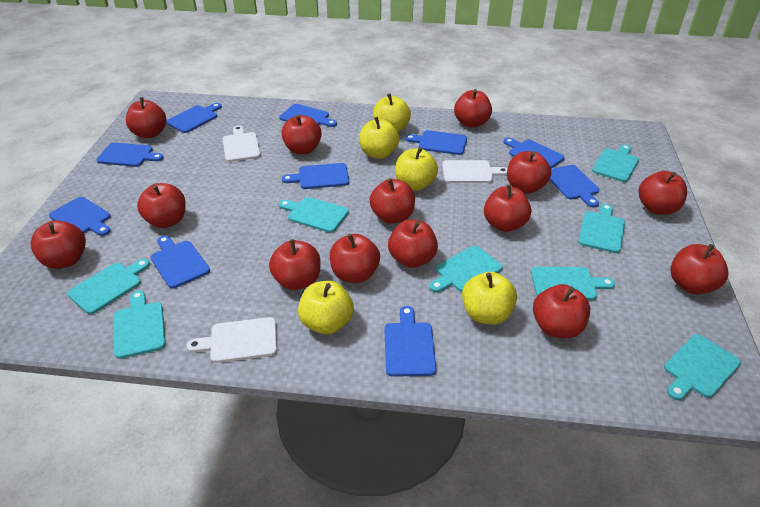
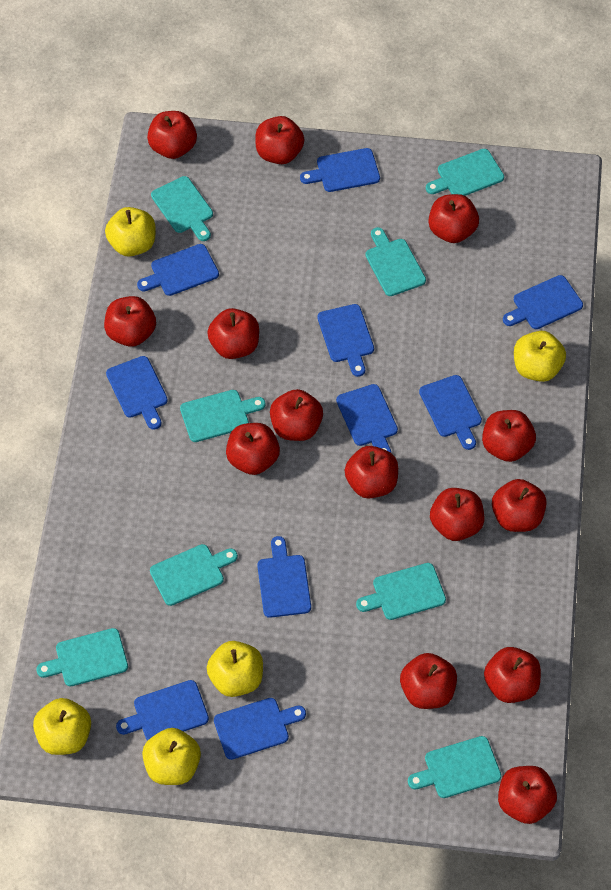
white cutting board: [186,317,277,363] [223,126,260,162] [442,160,507,183] = 3 -> none = 0

